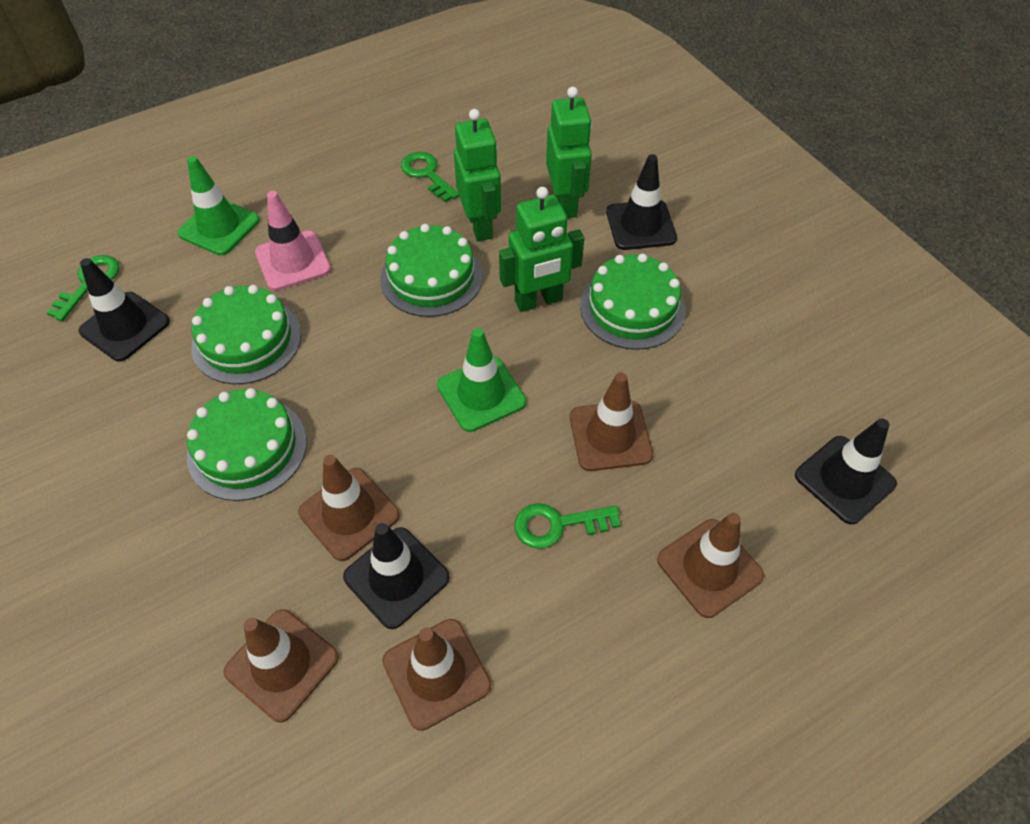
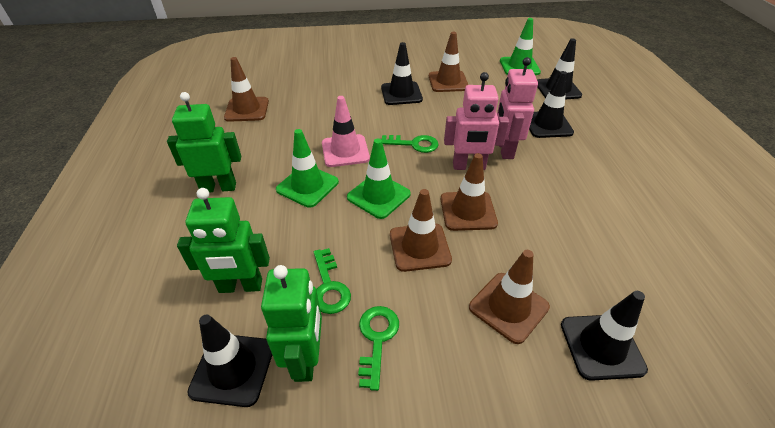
black traffic cone: [78,258,170,361] [343,523,450,629] [606,154,677,250] [795,418,897,524] = 4 -> [187,315,272,407] [381,42,423,105] [529,71,574,138] [537,38,582,99] [561,291,648,381] = 5
green cake: [187,388,307,501] [191,285,301,384] [380,224,483,317] [580,254,685,350] = 4 -> none = 0
green traffic cone: [177,156,260,255] [437,328,526,432] = 2 -> [276,129,339,208] [347,139,411,219] [500,18,541,75] = 3
pink robot: none = 0 -> [444,72,509,170] [497,57,538,159] = 2

